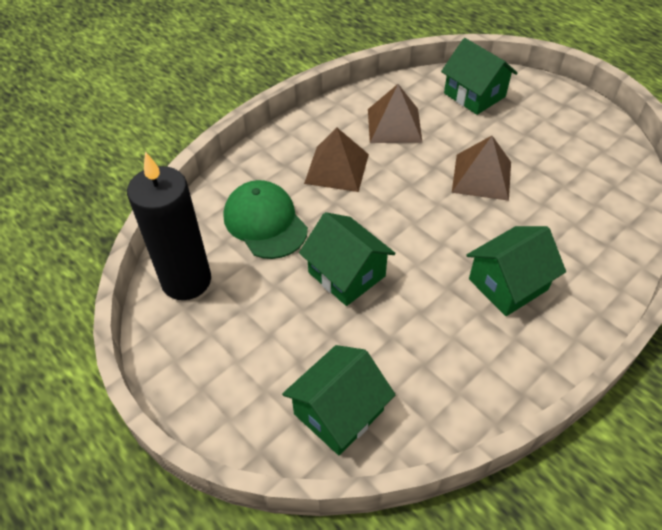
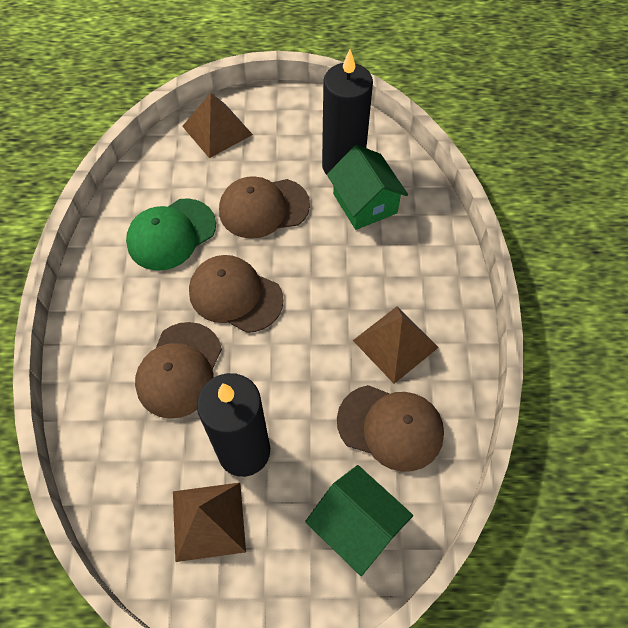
black candle: [127,152,211,300] = 1 -> [197,373,270,477] [322,50,373,175] = 2
brown cap: none = 0 -> [135,322,222,419] [189,255,284,333] [219,176,310,239] [337,385,444,472] = 4
green house: [282,345,395,455] [299,212,396,306] [441,38,518,115] [466,226,566,316] = 4 -> [305,465,413,576] [327,145,408,230] = 2

